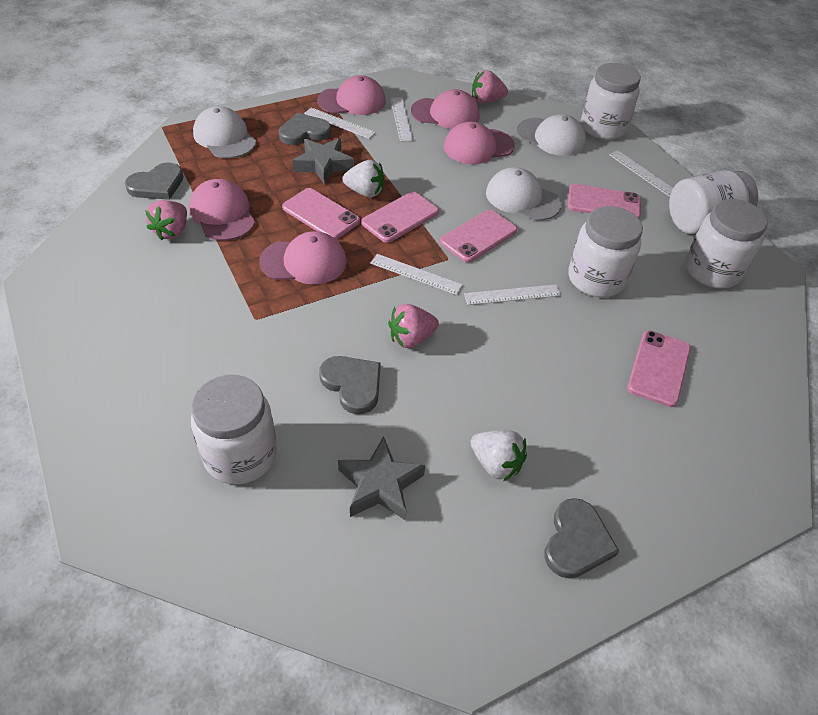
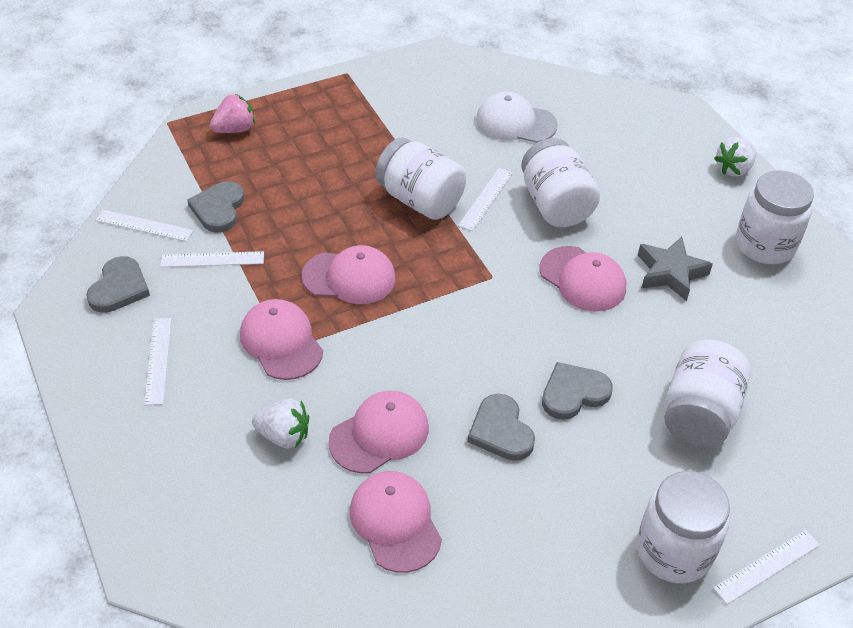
grey star: [293,138,354,185] [338,436,425,521] = 2 -> [638,237,713,301] = 1
pink phone: [282,188,360,240] [361,192,439,243] [440,209,518,262] [568,184,641,219] [627,330,691,407] = 5 -> none = 0
pink strawberry: [145,200,187,240] [388,304,439,348] [472,70,508,104] = 3 -> [210,94,255,133] = 1
white cap: [193,106,256,159] [486,167,561,220] [517,114,586,156] = 3 -> [476,92,558,143] = 1

